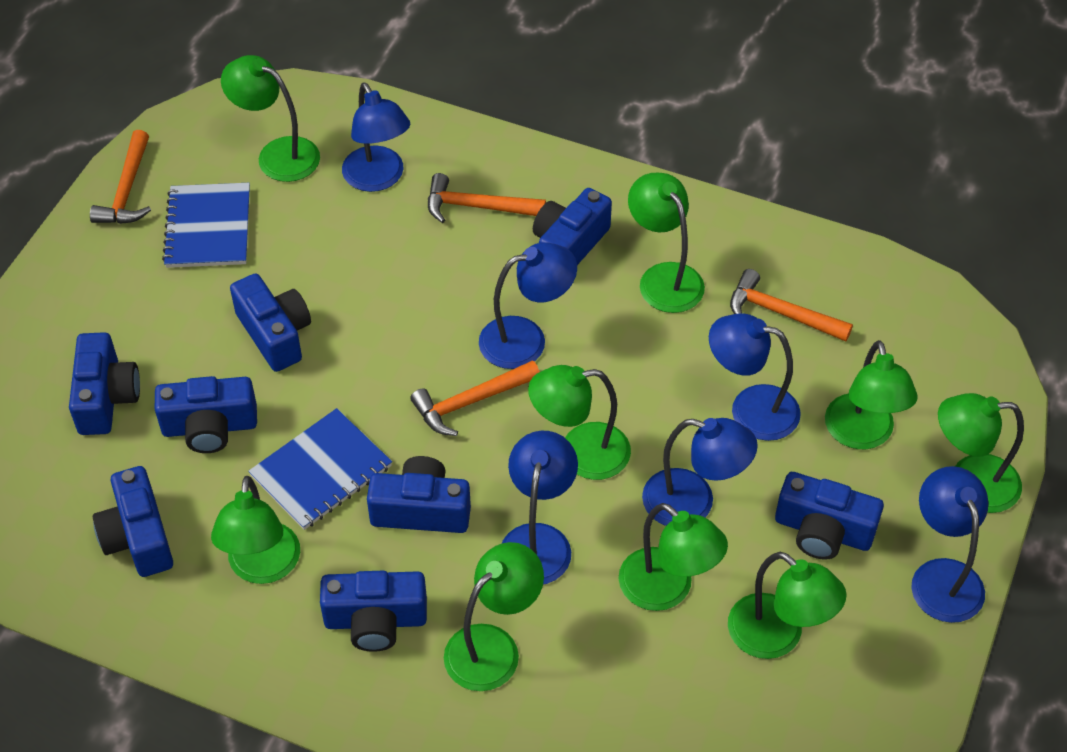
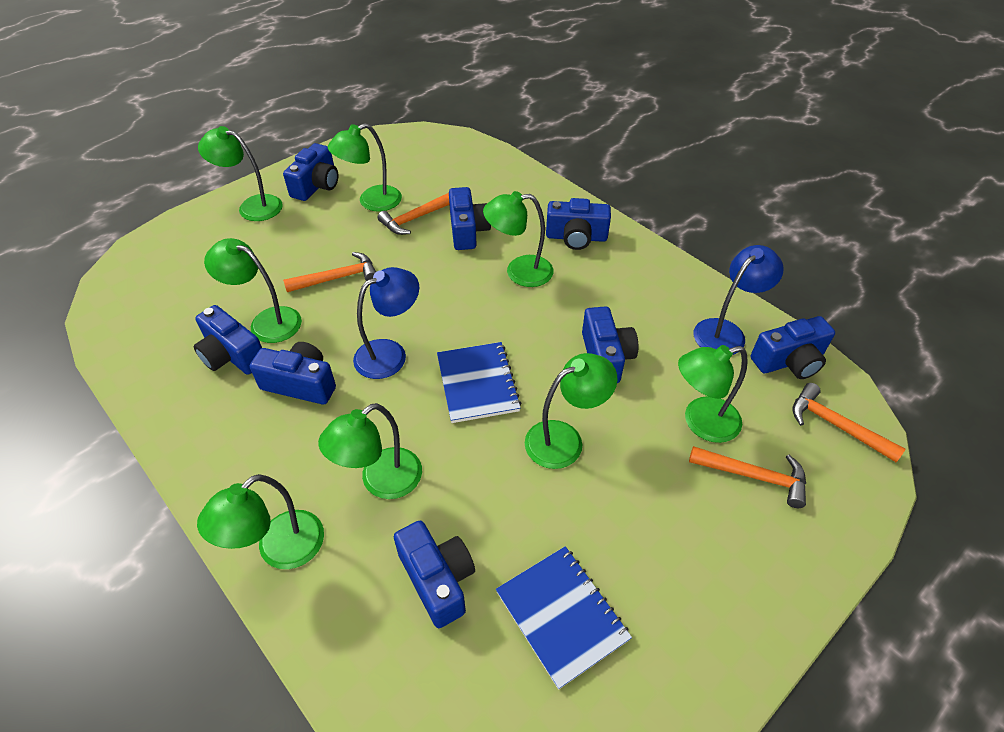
blue lamp: [342,82,410,192] [479,242,577,369] [502,431,578,585] [642,418,758,526] [709,313,801,441] [911,466,989,623] = 6 -> [353,267,419,379] [694,245,784,355] = 2
green lamp: [211,476,300,584] [221,55,320,182] [444,542,544,691] [528,365,631,480] [619,503,728,611] [628,173,705,313] [728,552,847,659] [825,340,918,449] [938,393,1024,513] = 9 -> [197,474,324,569] [198,126,283,221] [204,238,302,343] [318,403,422,499] [328,123,402,212] [483,191,554,287] [525,353,618,469] [678,345,748,443] = 8

